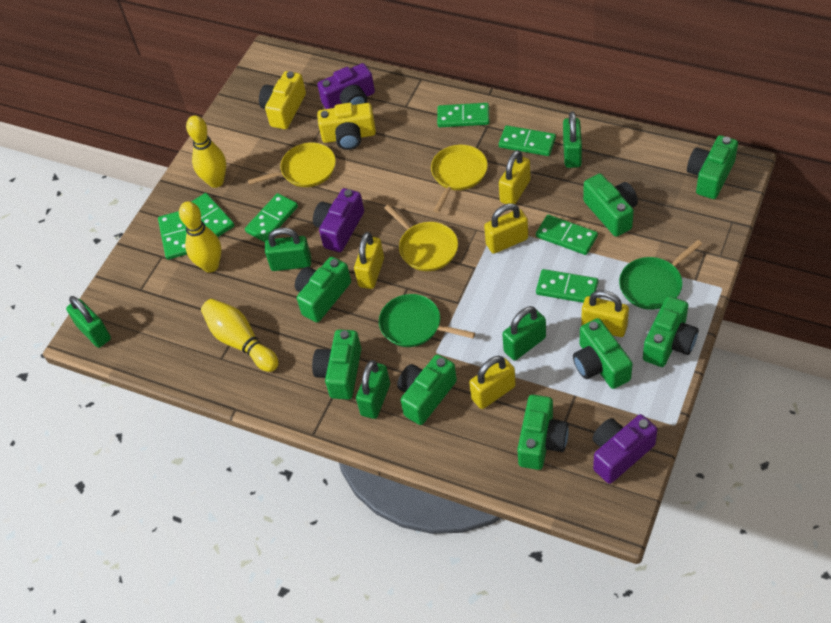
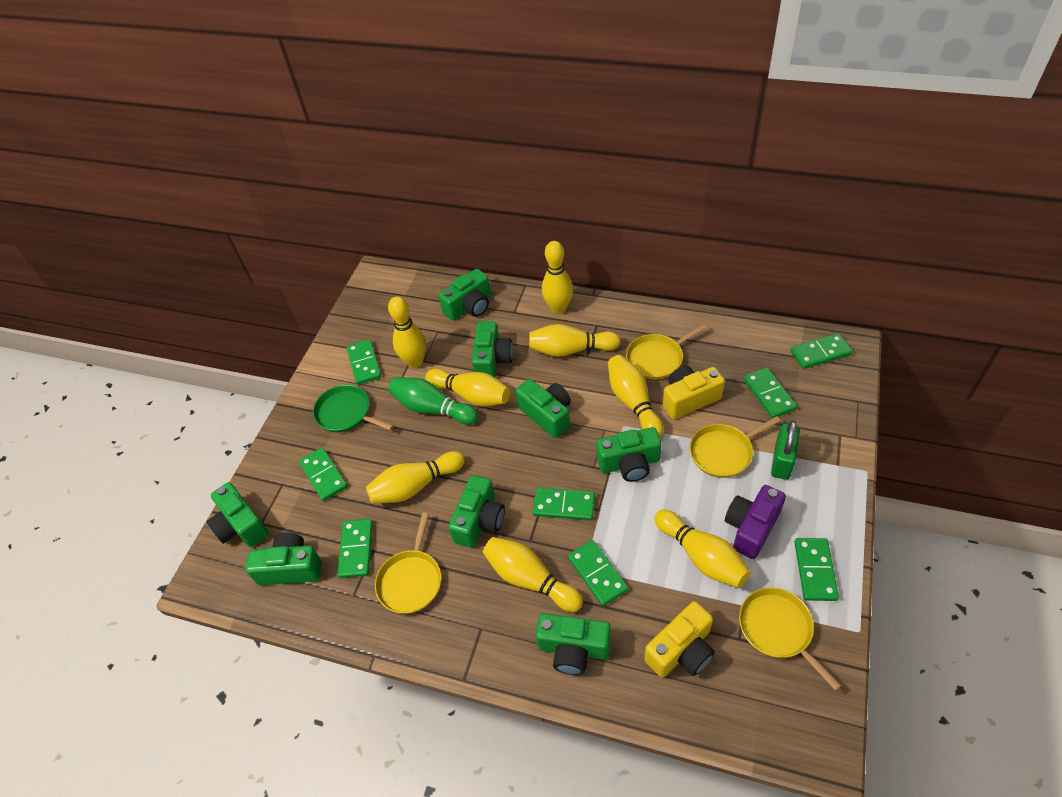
green bowling pin: none = 0 -> [389,377,478,425] = 1
green domino: [158,211,187,260] [191,193,235,237] [245,193,298,242] [437,103,489,127] [499,125,556,156] [536,215,598,255] [536,269,598,303] = 7 -> [299,447,348,501] [338,519,373,578] [347,339,381,385] [533,488,595,521] [568,540,628,606] [744,368,797,418] [790,333,852,369] [795,538,839,601] = 8
green padlock: [66,296,111,348] [265,228,311,271] [356,360,390,419] [502,306,546,360] [563,111,582,168] = 5 -> [771,420,800,480] = 1
green pan: [379,294,475,347] [619,240,702,310] = 2 -> [313,385,393,432] = 1
purple camera: [313,188,364,252] [317,63,375,109] [592,414,657,484] = 3 -> [725,485,786,559] = 1
yellow bowling pin: [179,201,222,273] [186,116,226,188] [201,299,279,372] = 3 -> [366,451,465,504] [388,296,426,368] [425,369,510,406] [483,537,583,612] [529,324,621,357] [542,241,573,314] [608,355,664,437] [654,509,751,588] = 8
yellow padlock: [354,232,384,289] [469,356,516,409] [484,203,528,254] [499,150,531,204] [581,290,629,337] = 5 -> none = 0
yellow pan: [248,142,336,187] [384,204,458,271] [431,145,488,213] = 3 -> [375,512,441,614] [626,324,707,379] [690,416,781,478] [739,587,841,691] = 4

